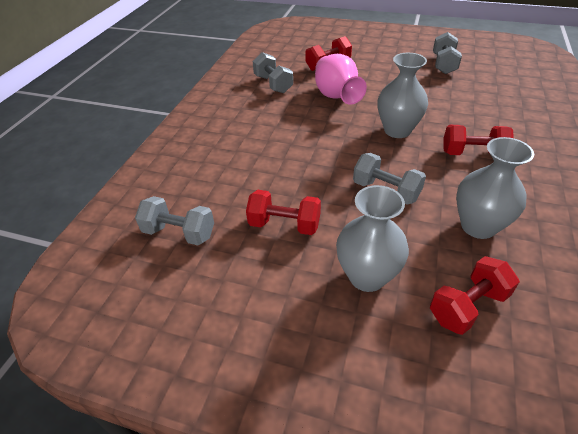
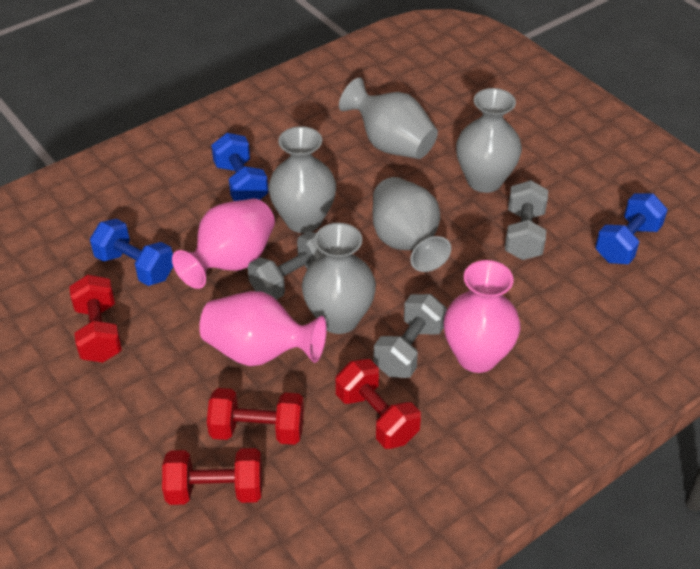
blue dumbbell: none = 0 -> [90,219,173,286] [211,133,268,201] [595,193,668,264] = 3
grey dumbbell: [135,196,214,245] [253,52,293,93] [353,153,426,205] [433,32,462,74] = 4 -> [248,231,325,300] [373,294,447,378] [505,180,548,260] = 3
grey vase: [336,185,409,292] [378,53,428,138] [456,137,534,239] = 3 -> [268,126,336,233] [302,223,376,334] [339,77,438,159] [372,177,451,272] [456,88,522,193] = 5
pink vase: [315,54,367,105] = 1 -> [172,198,275,289] [199,291,327,366] [444,260,520,373] = 3

